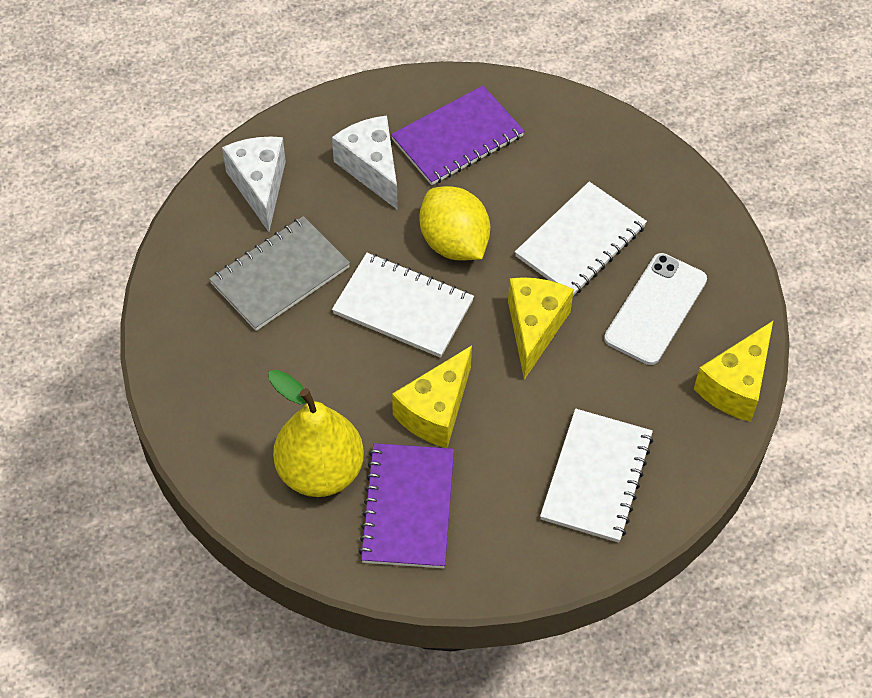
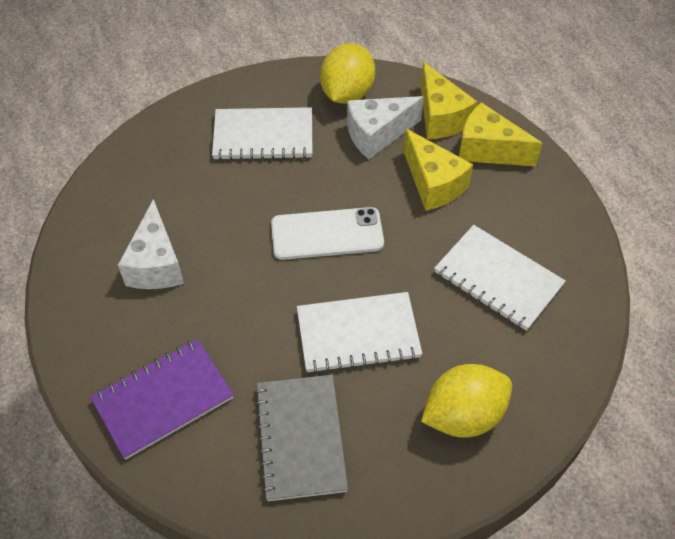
purple notebook: [359,443,454,568] [391,86,525,185] = 2 -> [90,339,234,460] = 1
yellow lemon: [419,186,490,261] = 1 -> [320,43,375,104] [421,364,512,438] = 2
yellow pear: [268,370,364,497] = 1 -> none = 0

